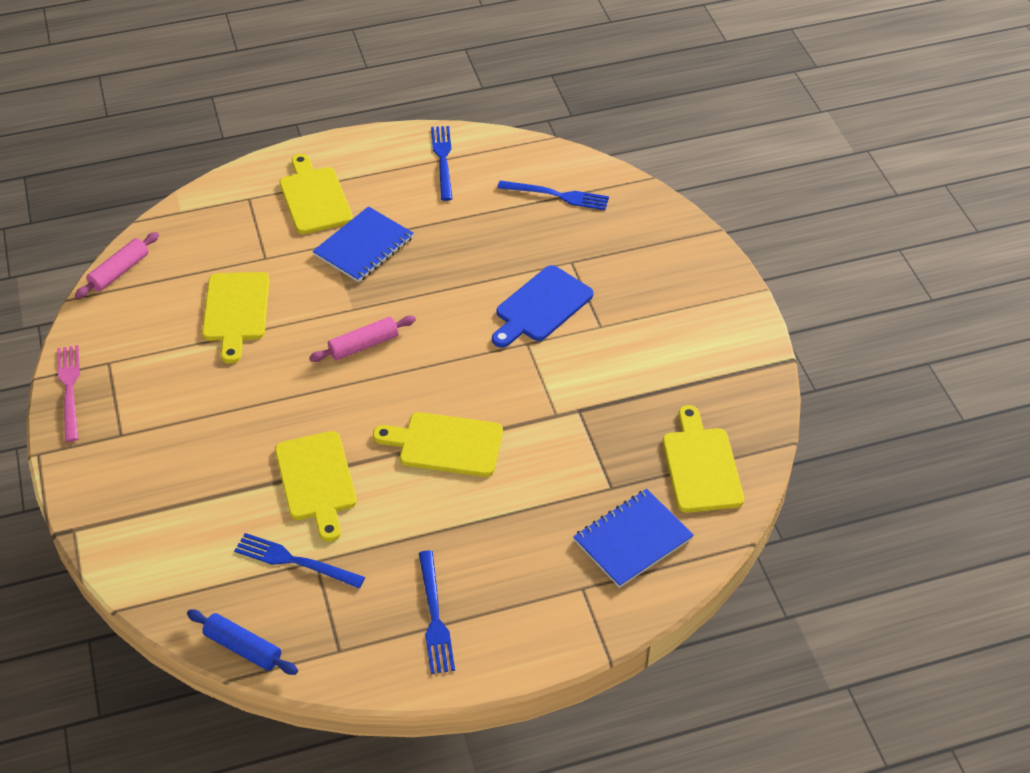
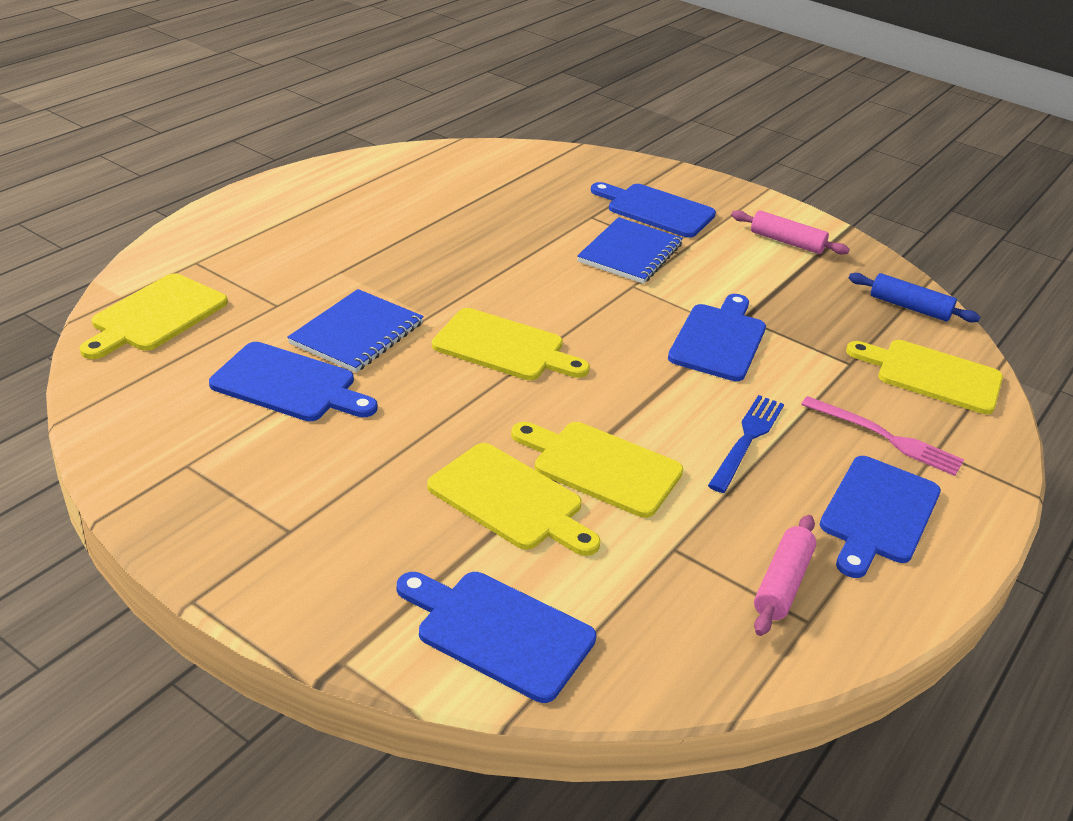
blue cutting board: [492,265,594,348] = 1 -> [209,342,378,421] [397,572,597,703] [591,182,716,238] [668,294,766,381] [820,456,941,578] = 5
blue fork: [234,533,365,588] [419,550,455,674] [431,126,453,201] [497,181,609,210] = 4 -> [708,395,784,493] = 1

